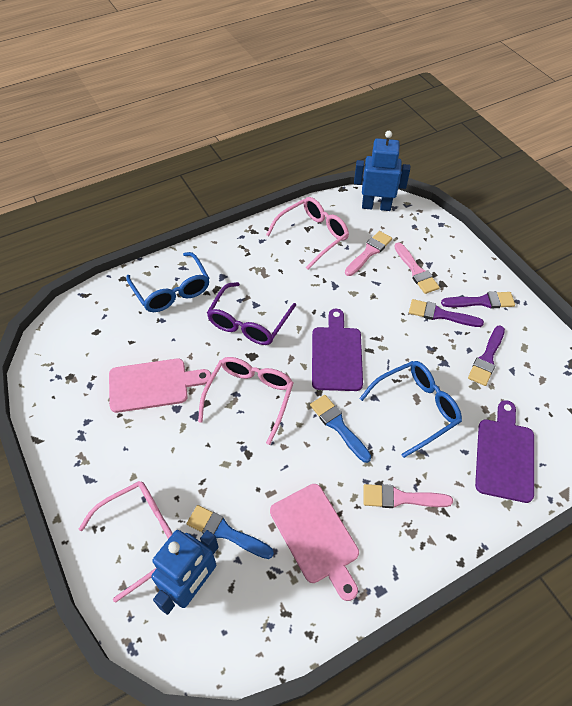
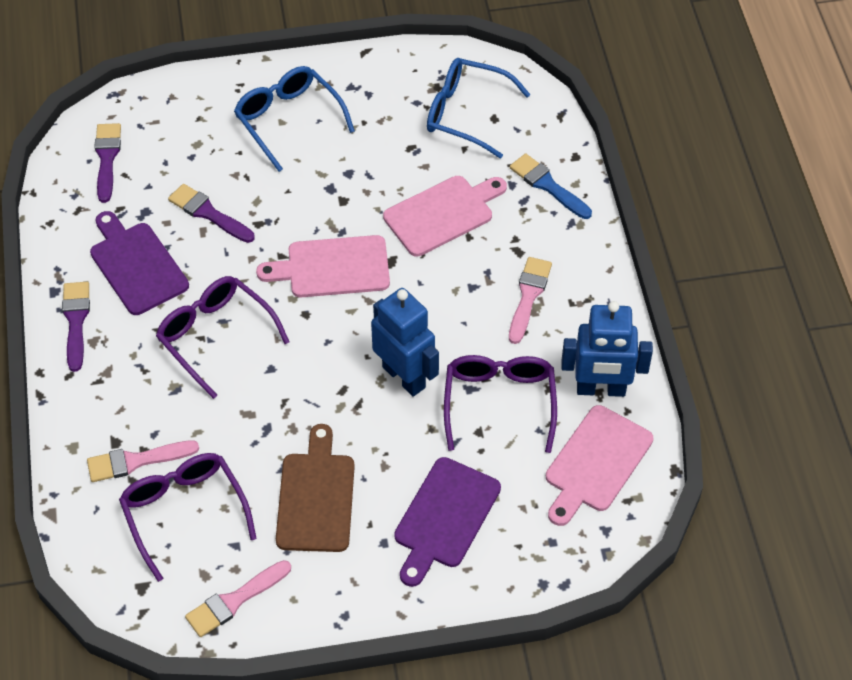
blue brush: [186,505,274,559] [310,395,371,463] = 2 -> [510,153,592,219] = 1
brown cutting board: none = 0 -> [276,424,355,552] = 1
pink cutting board: [109,359,211,413] [270,484,359,601] = 2 -> [256,235,390,297] [383,176,507,256] [546,405,653,526] = 3
pink glasses: [79,481,173,603] [198,357,293,445] [266,197,349,270] = 3 -> none = 0
purple glasses: [207,282,296,345] = 1 -> [119,453,257,582] [156,276,289,399] [444,355,557,453] = 3

